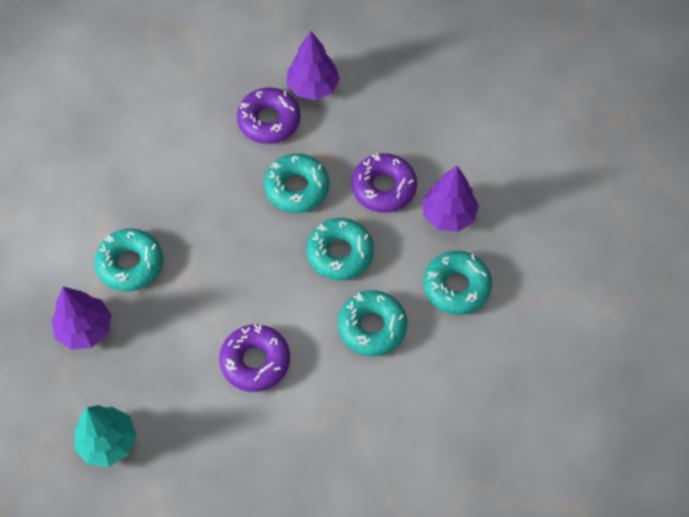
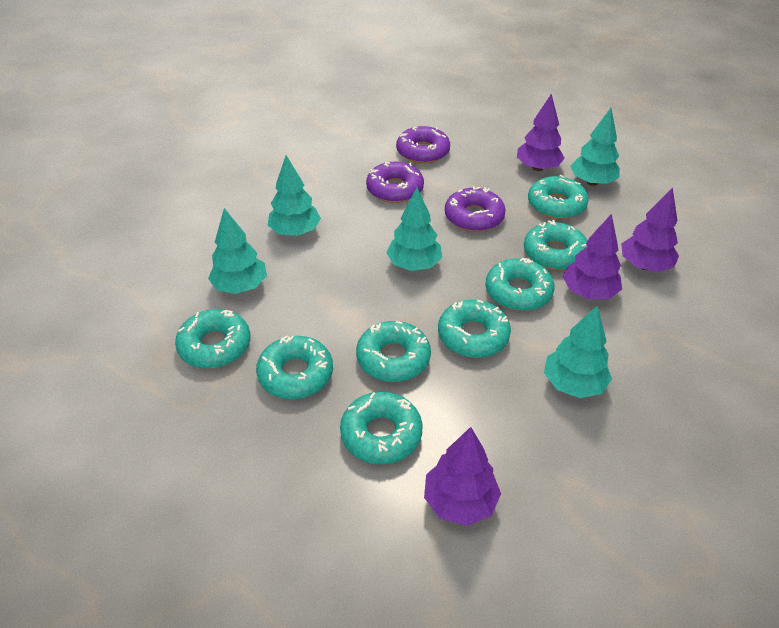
purple tree: [52,287,112,350] [287,31,340,100] [422,166,479,232] = 3 -> [424,427,501,526] [517,94,565,171] [562,214,622,299] [621,187,679,272] = 4
turquoise donut: [95,229,163,292] [264,154,329,213] [307,218,374,280] [338,290,407,356] [423,251,492,315] = 5 -> [175,309,250,369] [256,336,333,399] [340,392,423,464] [356,321,431,382] [438,300,511,358] [485,258,554,311] [524,220,588,270] [528,175,589,219] = 8
turquoise tree: [74,405,137,467] = 1 -> [208,208,267,294] [268,155,321,236] [386,187,442,271] [544,305,612,398] [570,108,620,186] = 5

